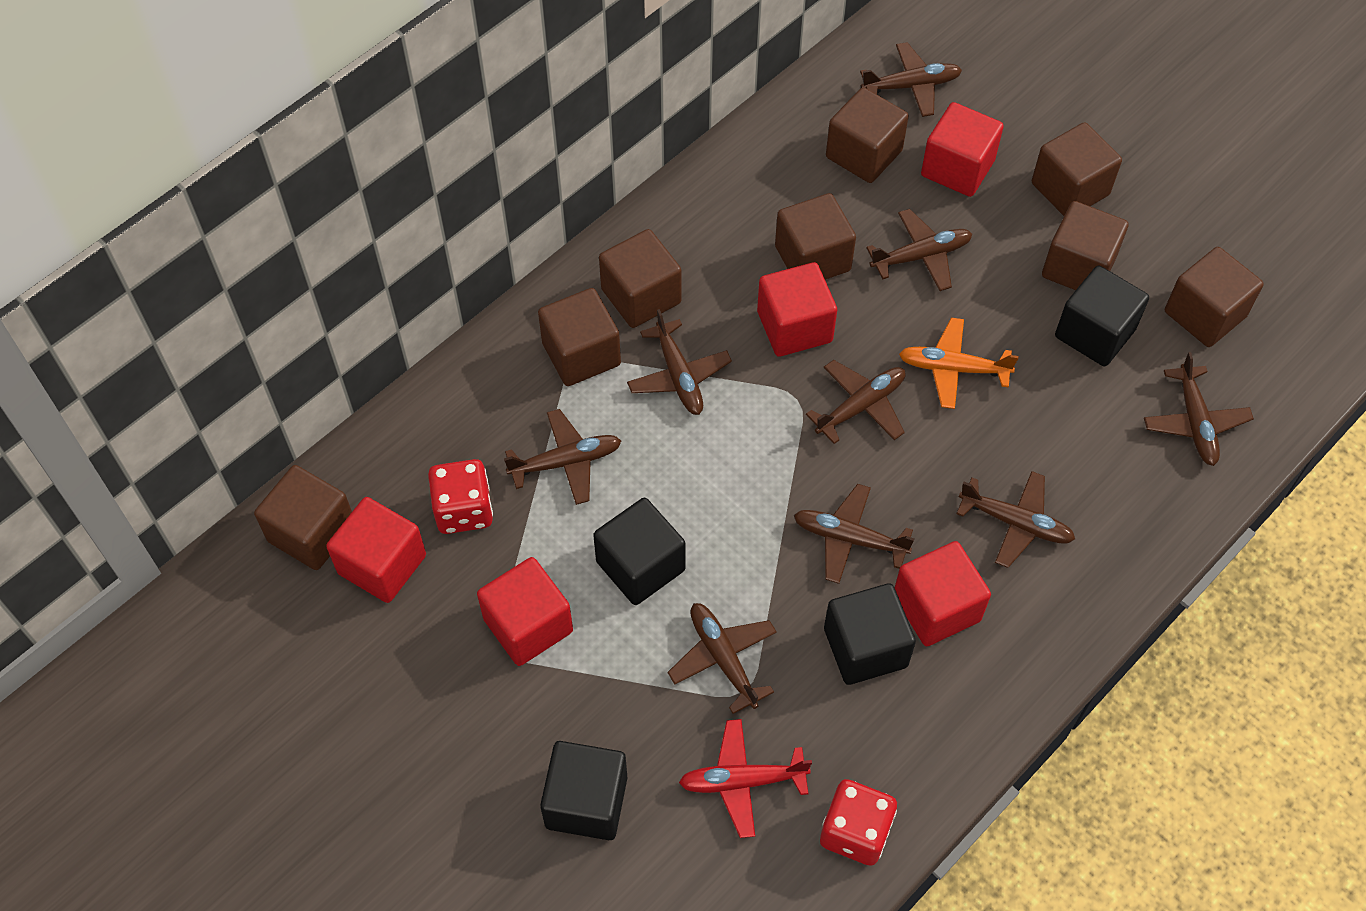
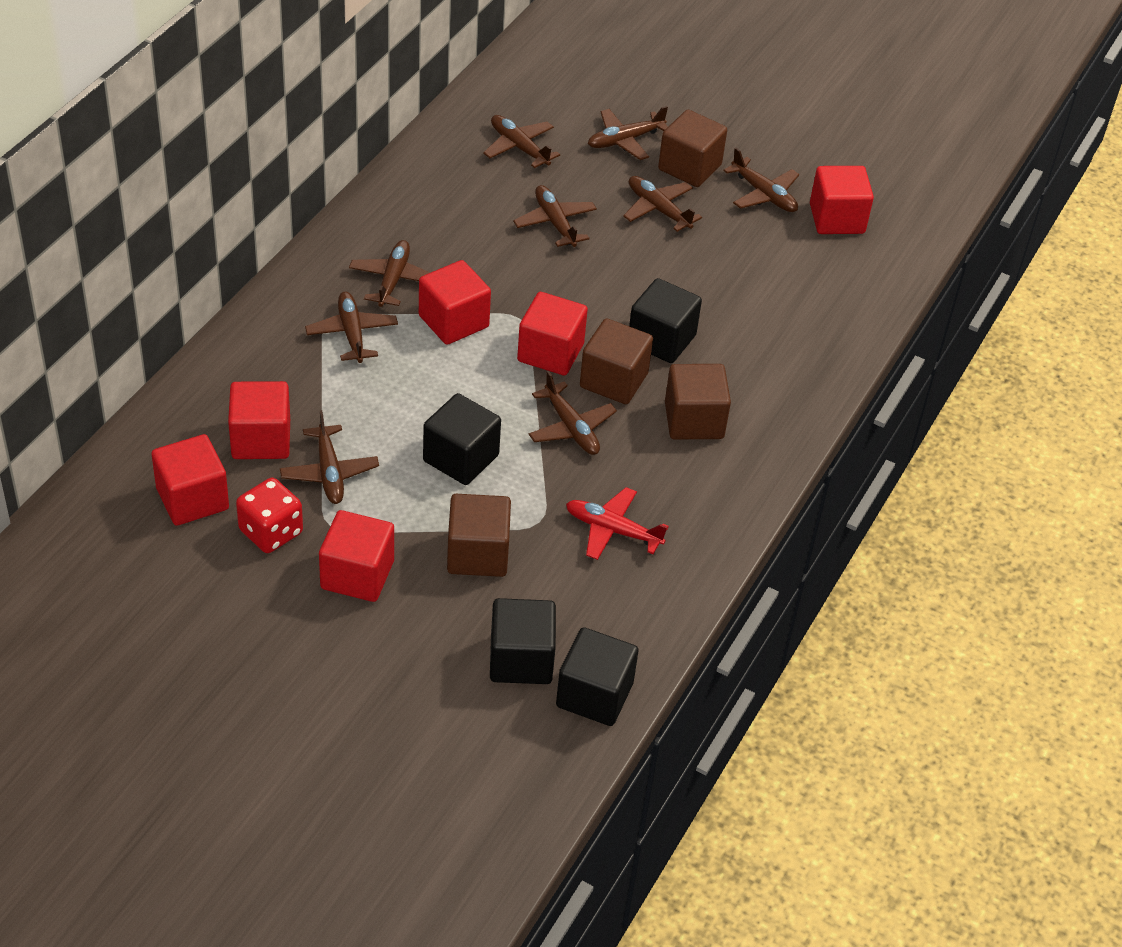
brown cube: [254,465,352,570] [538,288,621,386] [599,229,682,328] [775,193,856,280] [826,87,909,183] [1032,123,1122,216] [1042,201,1129,290] [1165,247,1264,347] = 8 -> [447,494,511,577] [580,318,653,404] [658,110,727,187] [665,364,731,439] = 4
orange plane: [899,318,1019,409] = 1 -> none = 0
red cube: [326,497,426,603] [477,557,573,666] [757,262,837,357] [895,541,991,646] [921,102,1004,197] = 5 -> [152,434,229,526] [228,381,290,459] [319,510,394,602] [419,260,491,345] [517,292,588,376] [810,166,874,234] = 6
red dice: [428,459,493,534] [820,779,897,866] = 2 -> [236,478,303,553] = 1

